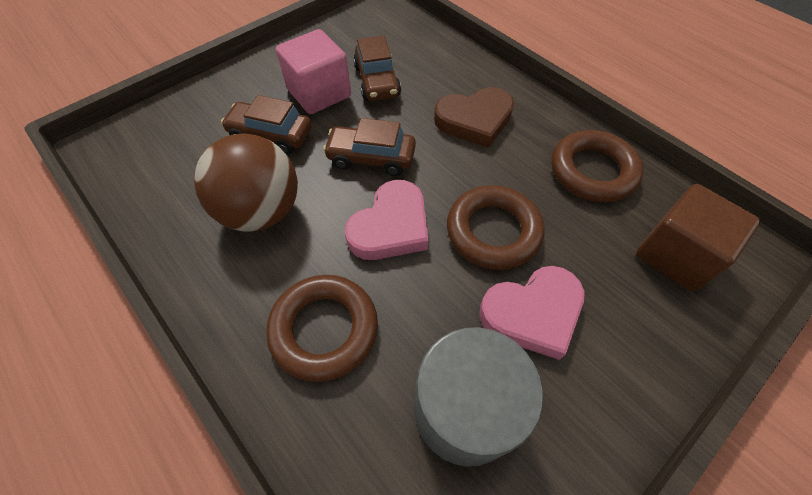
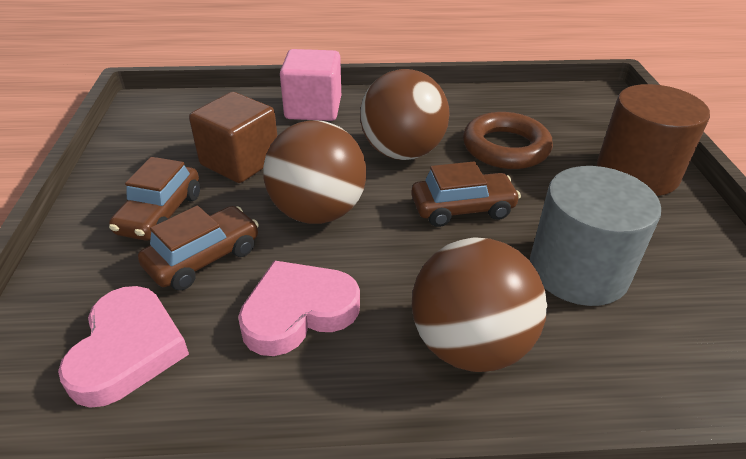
brown ball: [194,133,298,232] = 1 -> [263,120,366,224] [360,69,450,160] [412,237,547,372] = 3
brown cylinder: none = 0 -> [597,84,710,196] = 1
brown heart: [434,87,514,148] = 1 -> none = 0
brown ring: [266,275,378,382] [447,185,545,270] [552,130,644,203] = 3 -> [463,112,553,169] = 1

